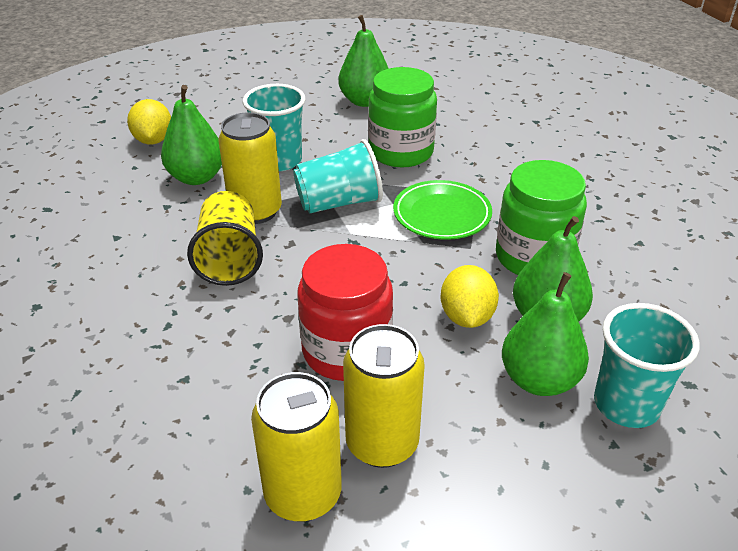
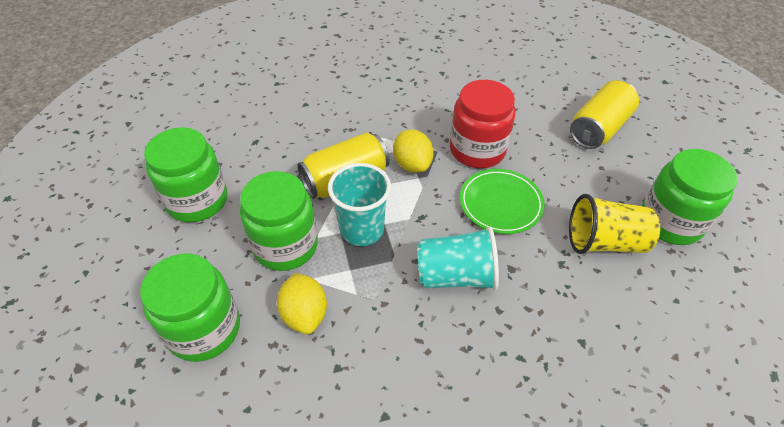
green jar: [368,67,437,167] [496,160,587,275] = 2 -> [140,253,240,362] [144,127,227,222] [240,171,318,271] [641,149,738,245] = 4
green pear: [161,85,222,185] [338,15,389,107] [502,272,589,396] [513,216,593,322] = 4 -> none = 0
turquoise cup: [243,84,306,171] [293,139,383,213] [594,303,700,428] = 3 -> [328,163,391,246] [417,227,499,290] = 2
yellow can: [218,112,282,224] [251,372,342,522] [343,324,425,468] = 3 -> [298,132,389,199] [570,80,639,149] = 2

